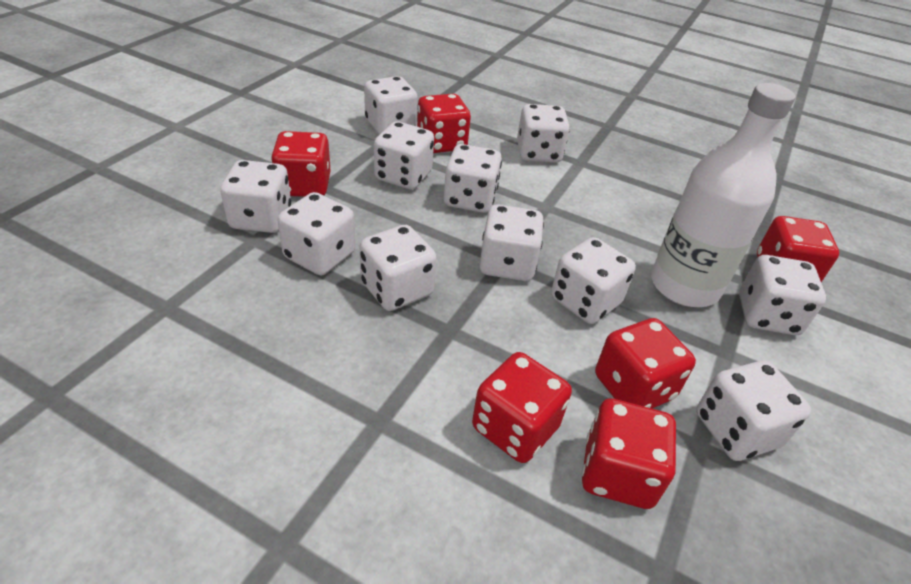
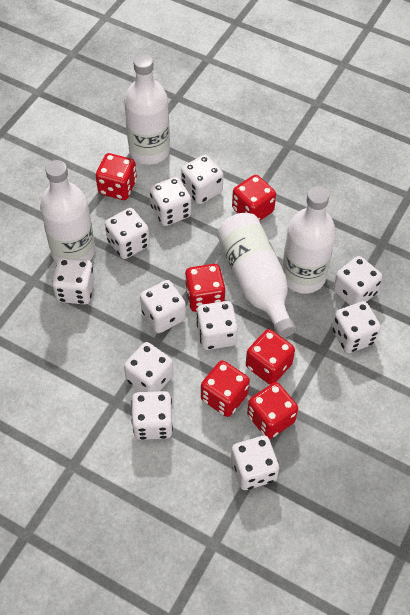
white bottle: [651,83,795,307] = 1 -> [40,160,95,263] [124,54,170,165] [217,213,296,338] [282,187,336,294] = 4

